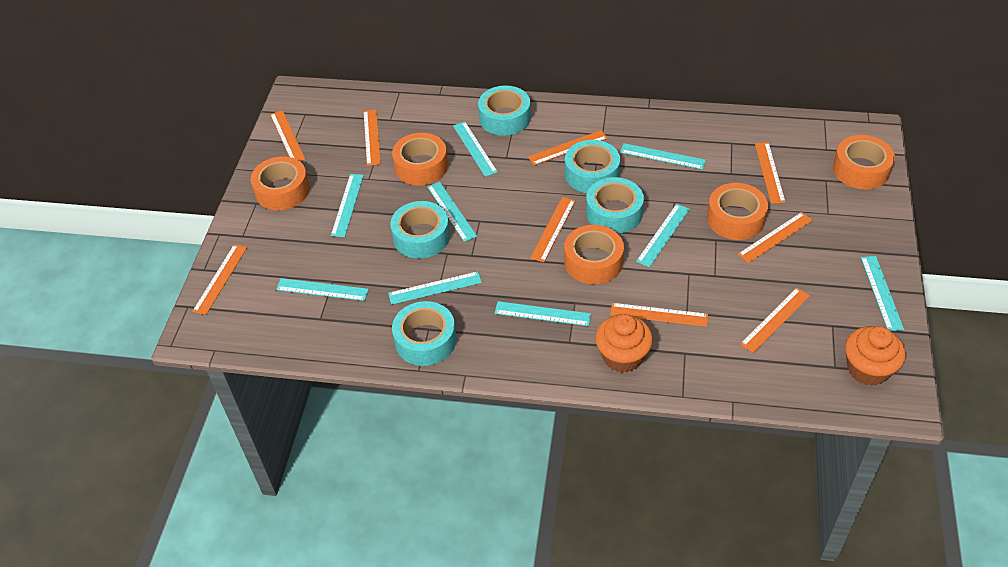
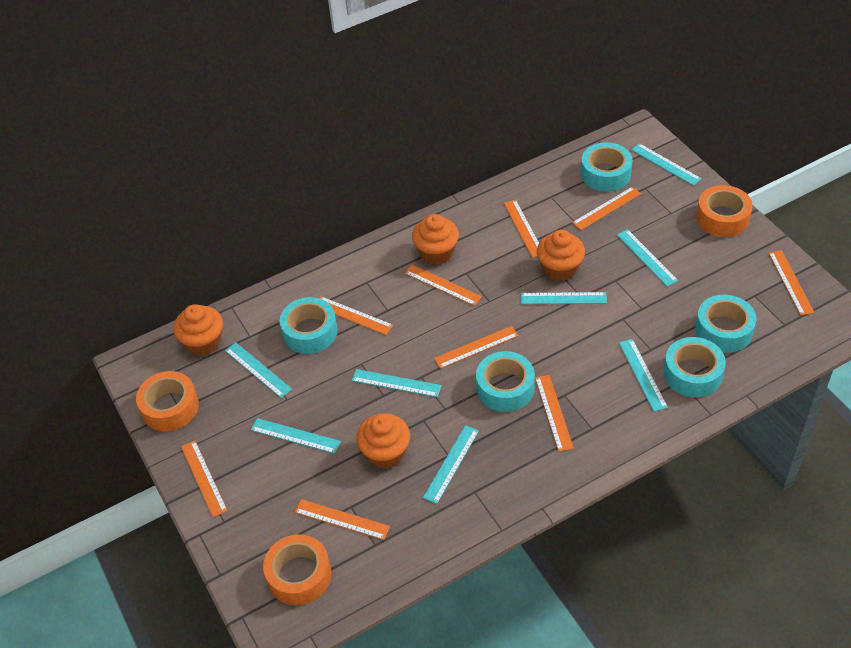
orange cupcake: [595,314,653,373] [845,326,906,386] = 2 -> [173,304,223,356] [356,413,410,469] [412,214,459,265] [537,230,585,281] = 4
orange tape: [251,156,310,210] [392,133,448,186] [564,225,624,284] [707,183,768,240] [833,135,895,189] = 5 -> [136,371,199,431] [263,534,331,605] [696,185,753,237] = 3
turquoise ruler: [276,278,369,301] [331,174,364,237] [388,271,482,305] [427,182,477,242] [453,122,498,177] [495,301,591,326] [620,143,706,170] [636,204,690,267] [861,256,904,331] = 9 -> [225,342,292,398] [251,418,341,454] [352,369,441,397] [423,425,479,504] [521,292,607,304] [617,229,678,286] [619,339,668,412] [631,143,701,186] = 8

